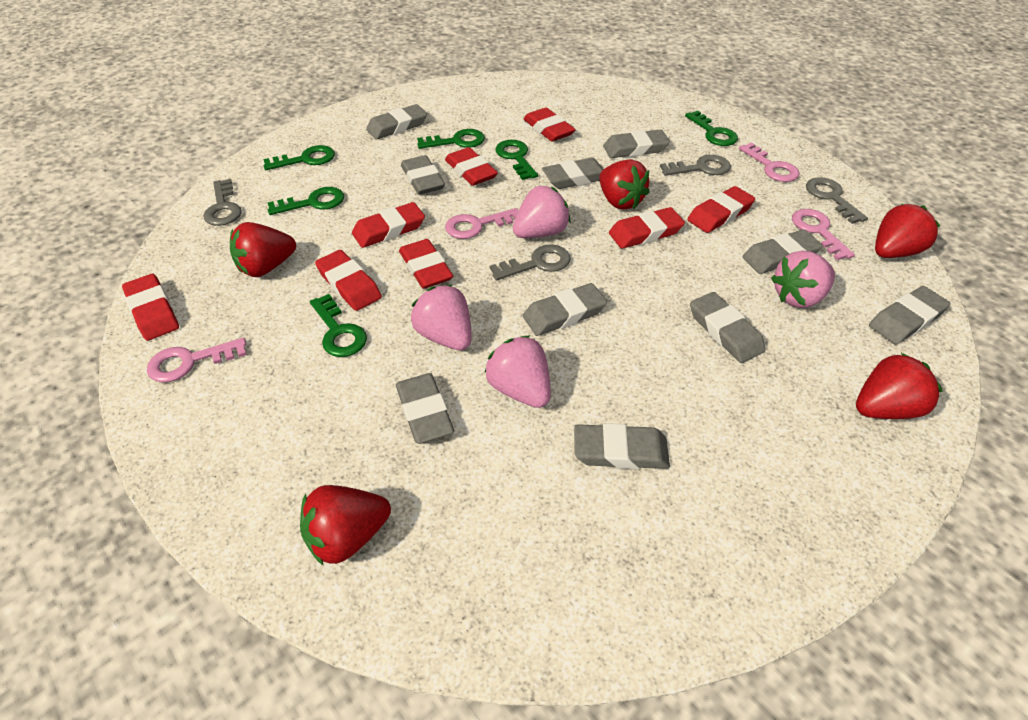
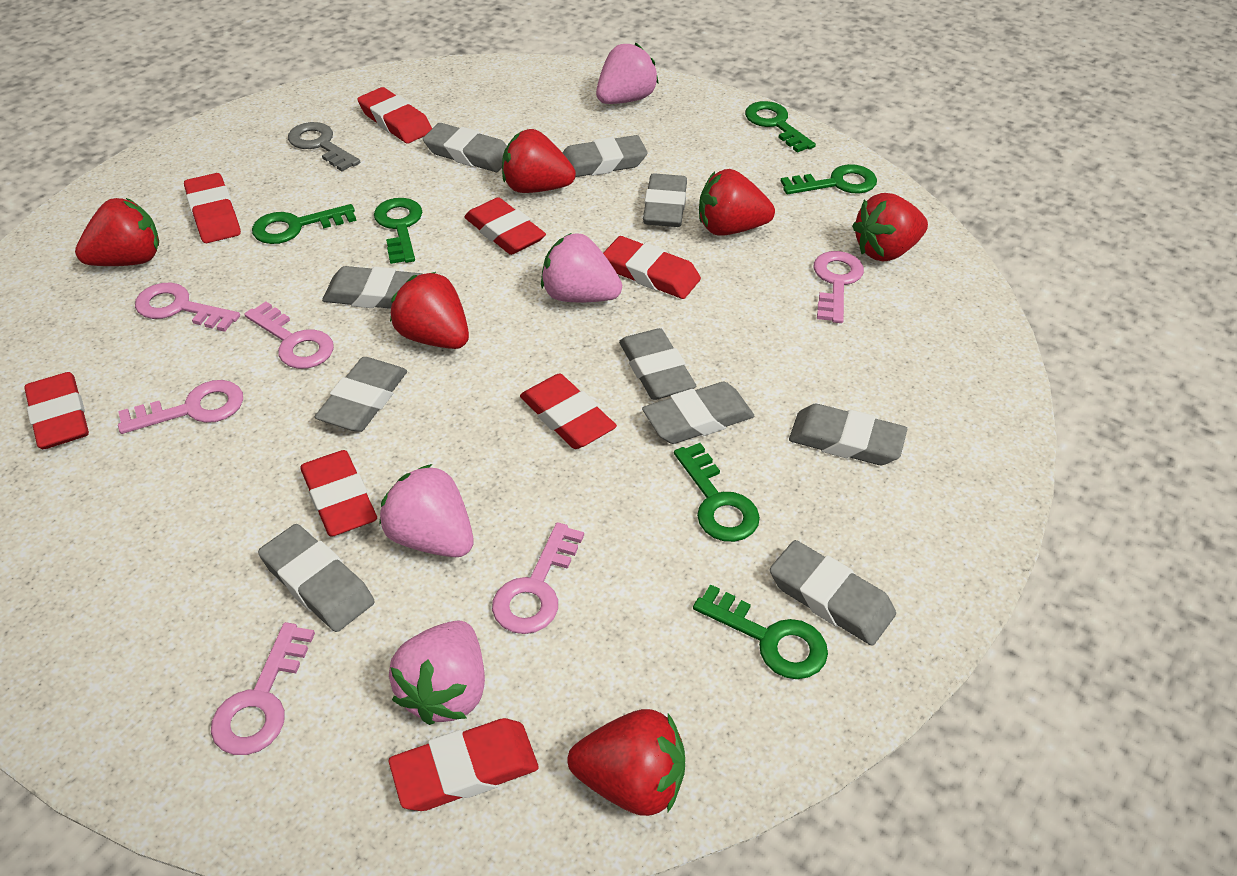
grey key: [204,179,242,226] [490,244,570,280] [660,155,731,176] [806,177,868,224] = 4 -> [288,122,360,171] = 1
pink key: [147,338,247,383] [445,208,518,239] [739,142,799,182] [792,209,855,260] = 4 -> [118,380,243,434] [135,283,240,332] [211,622,315,755] [244,301,334,369] [492,522,584,634] [814,251,864,323] = 6
red strawberry: [230,222,296,277] [300,485,391,566] [599,159,650,210] [856,353,942,419] [875,204,941,258] = 5 -> [75,198,159,266] [390,272,469,349] [502,129,576,193] [567,709,685,816] [699,169,775,236] [852,193,928,261] = 6

